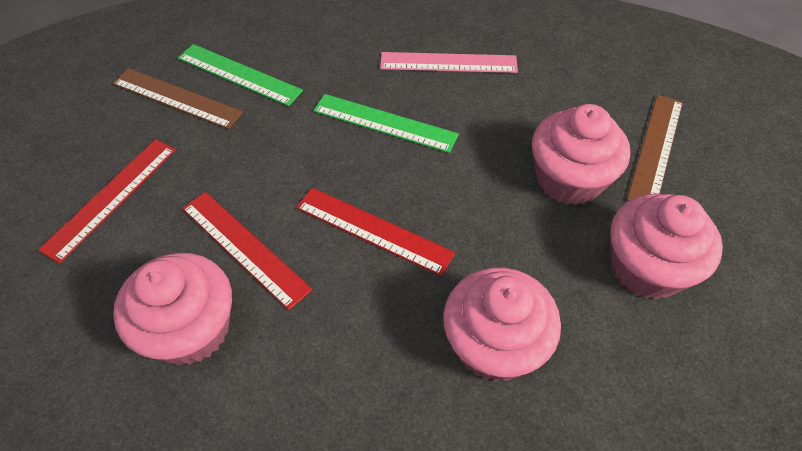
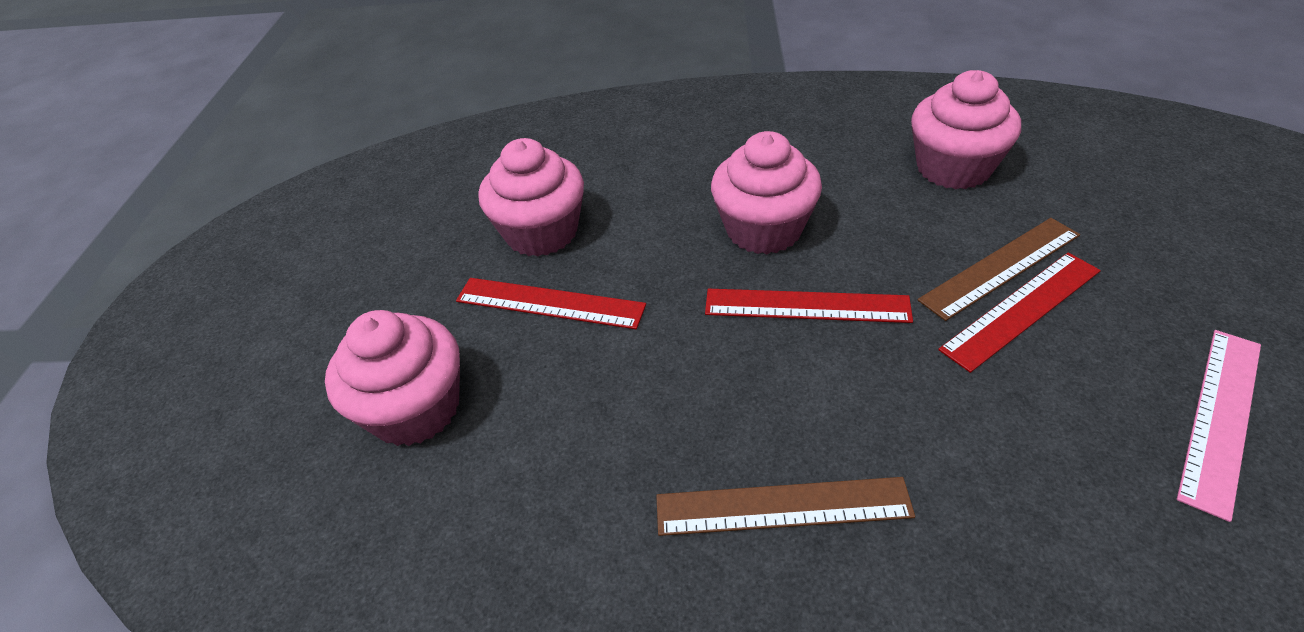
green ruler: [178,44,303,106] [314,94,459,153] = 2 -> none = 0

